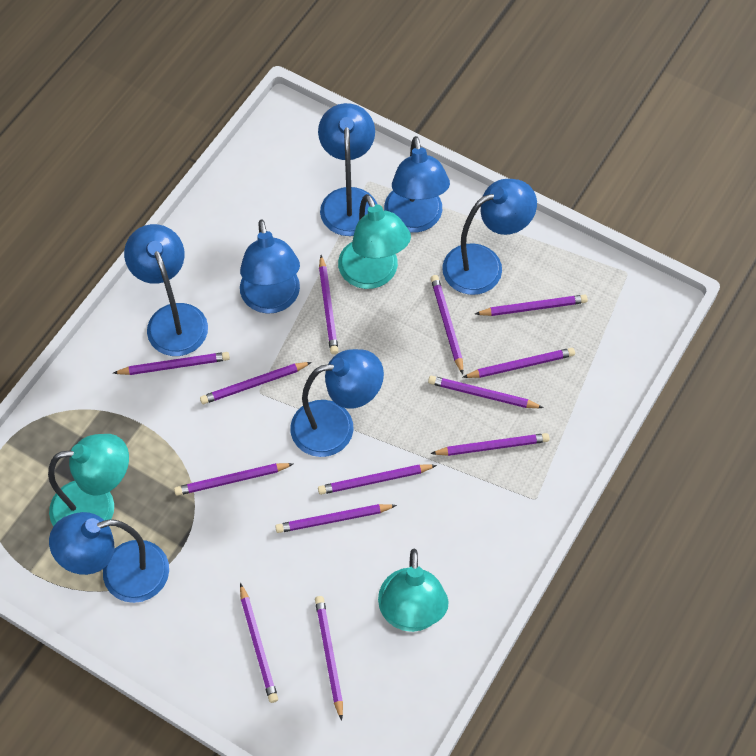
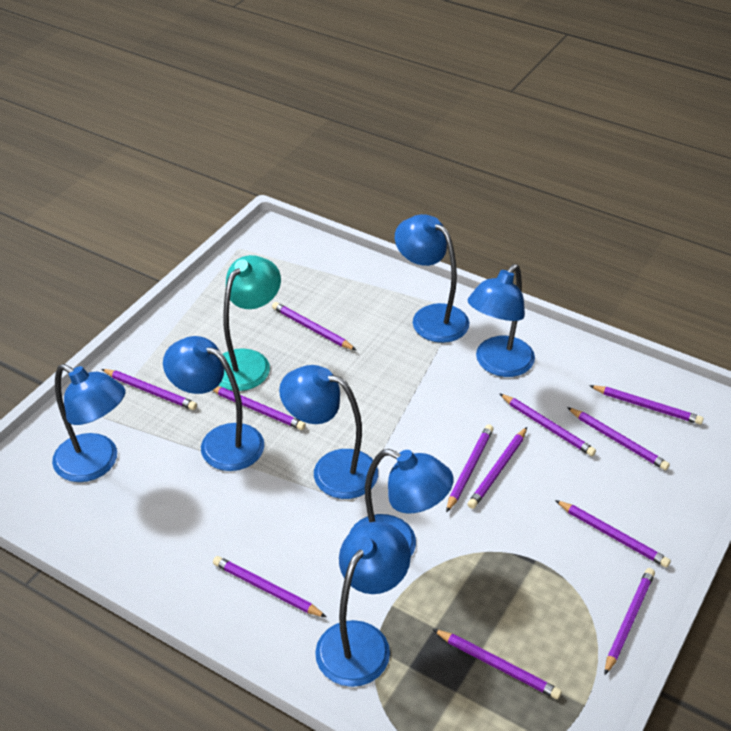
purple pencil: [113,352,230,375] [174,463,293,496] [200,362,312,404] [240,583,278,703] [275,504,397,533] [315,596,343,721] [318,465,437,495] [319,255,339,354] [428,375,544,408] [430,433,550,456] [431,275,463,374] [463,348,575,378] [475,295,588,316] = 13 -> [102,369,197,410] [213,387,306,430] [213,556,326,617] [272,302,356,350] [433,629,562,699] [446,424,494,513] [468,427,527,509] [499,393,596,456] [555,500,671,568] [567,407,670,470] [589,385,704,425] [605,568,655,675] = 12
turquoise lamp: [48,434,129,526] [338,194,411,289] [378,549,449,632] = 3 -> [219,255,281,391] = 1

